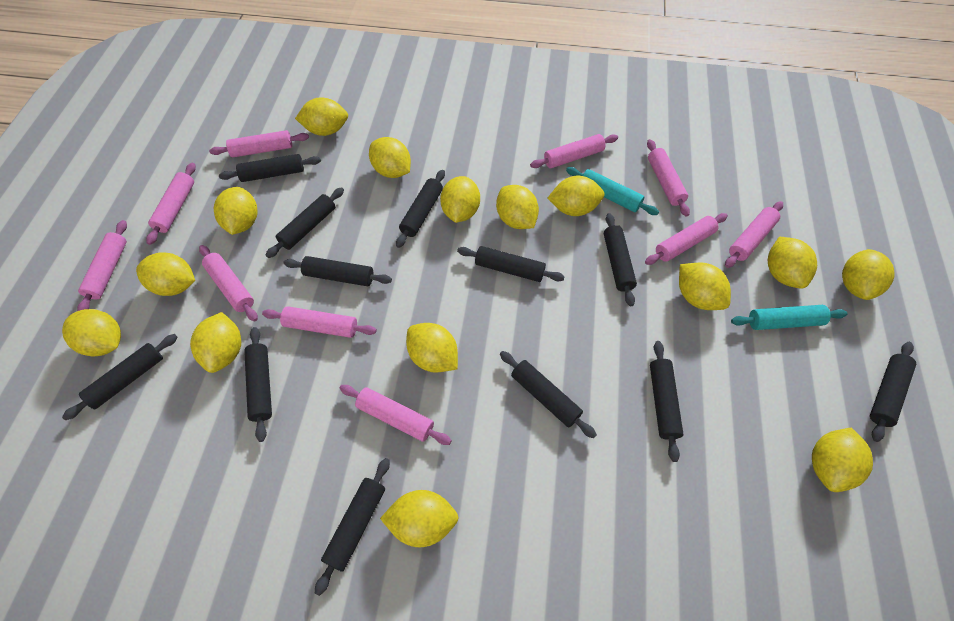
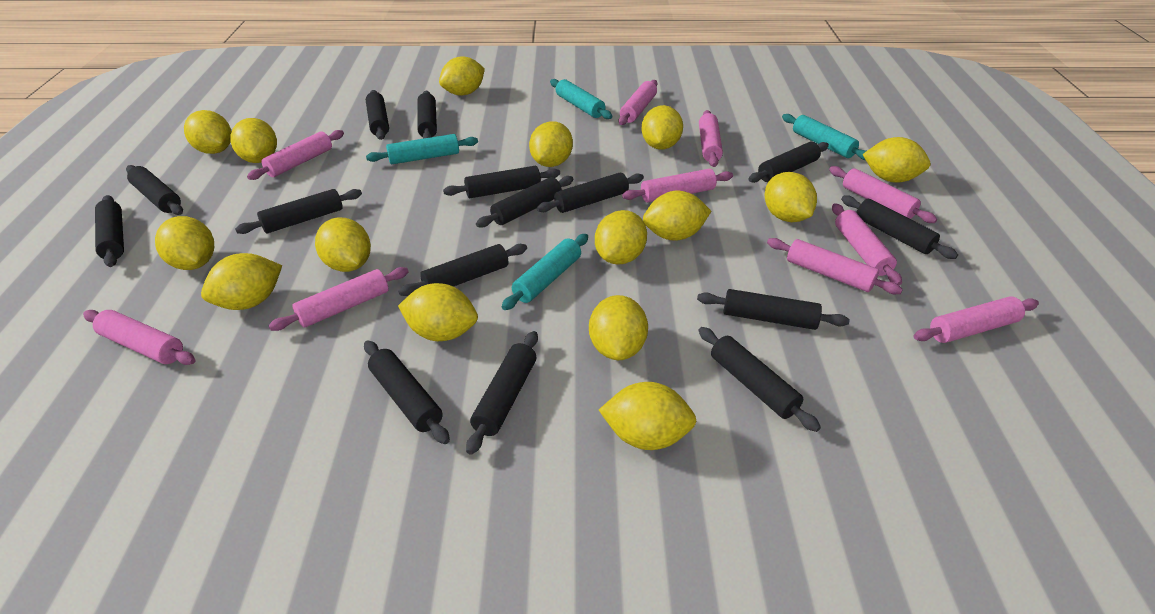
black rolling pin: [62,334,178,420] [219,154,321,182] [244,327,272,442] [265,187,344,258] [284,256,392,286] [315,458,390,596] [396,170,445,248] [457,246,565,282] [500,351,597,438] [604,213,637,306] [650,341,683,462] [870,342,916,442] = 12 -> [95,195,124,267] [126,165,183,215] [235,189,362,234] [364,340,450,444] [366,90,389,140] [398,244,527,296] [417,91,437,139] [443,166,560,198] [466,331,538,455] [476,176,573,228] [537,173,644,213] [697,289,849,330] [698,327,821,432] [748,142,829,183] [841,196,958,259] = 15
turquoise rolling pin: [566,167,659,215] [731,305,847,330] = 2 -> [366,134,478,164] [502,234,588,310] [550,79,612,119] [782,114,866,160] = 4

